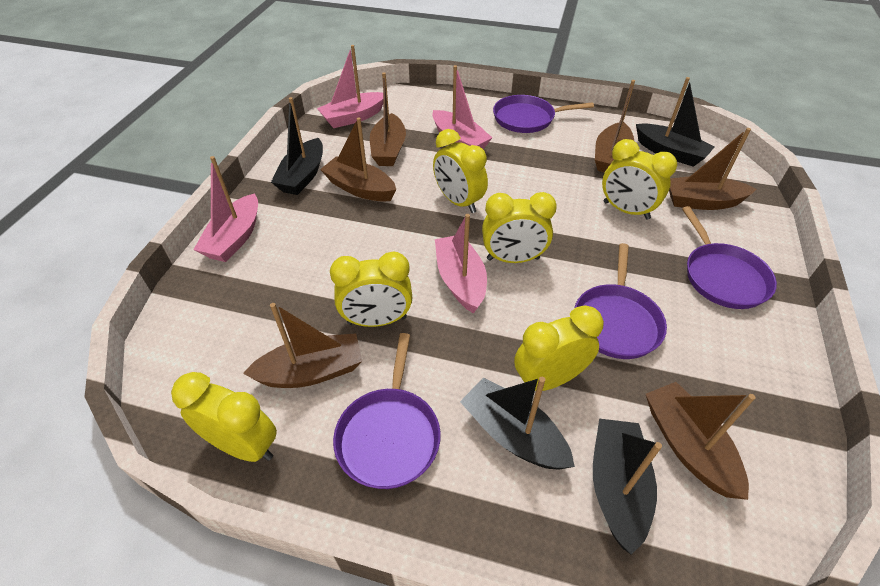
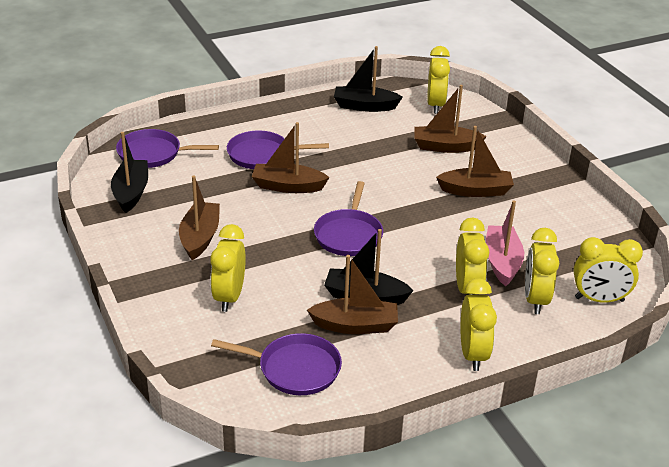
black boat: [271,97,323,195] [460,377,575,470] [593,419,662,555] [636,77,715,167] = 4 -> [111,132,148,213] [324,229,414,305] [334,46,403,112] = 3
brown boat: [243,303,362,388] [320,118,396,202] [370,72,406,166] [595,80,635,173] [646,382,755,500] [669,128,757,210] = 6 -> [179,176,220,260] [252,122,330,193] [307,255,398,334] [414,85,487,153] [436,126,514,197] = 5
pink boat: [193,156,258,262] [317,45,383,128] [432,65,492,149] [435,214,487,313] = 4 -> [486,200,524,286] = 1

